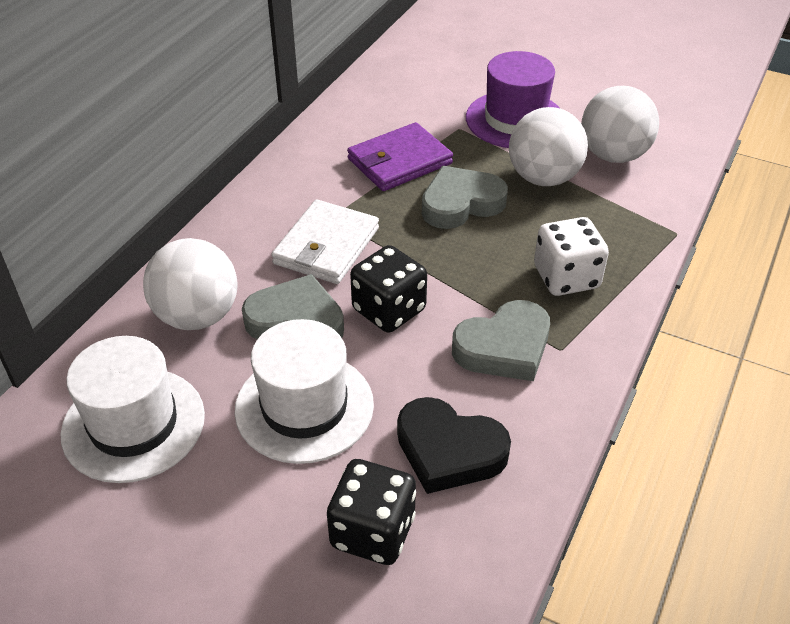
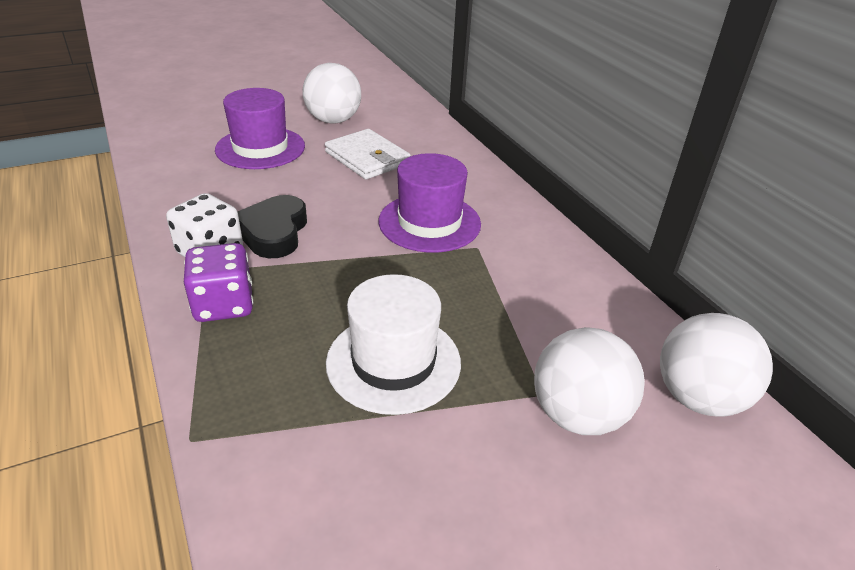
black dice: [327,459,416,565] [350,245,427,333] = 2 -> none = 0
grey heart: [242,274,344,339] [422,166,508,229] [452,300,550,381] = 3 -> none = 0
purple dice: none = 0 -> [184,243,253,322] = 1
purple hat: [466,51,561,148] = 1 -> [215,88,305,169] [379,153,481,253] = 2
purple wallet: [347,122,453,191] = 1 -> none = 0
white hat: [60,336,205,483] [234,319,374,464] = 2 -> [326,274,461,415] = 1

